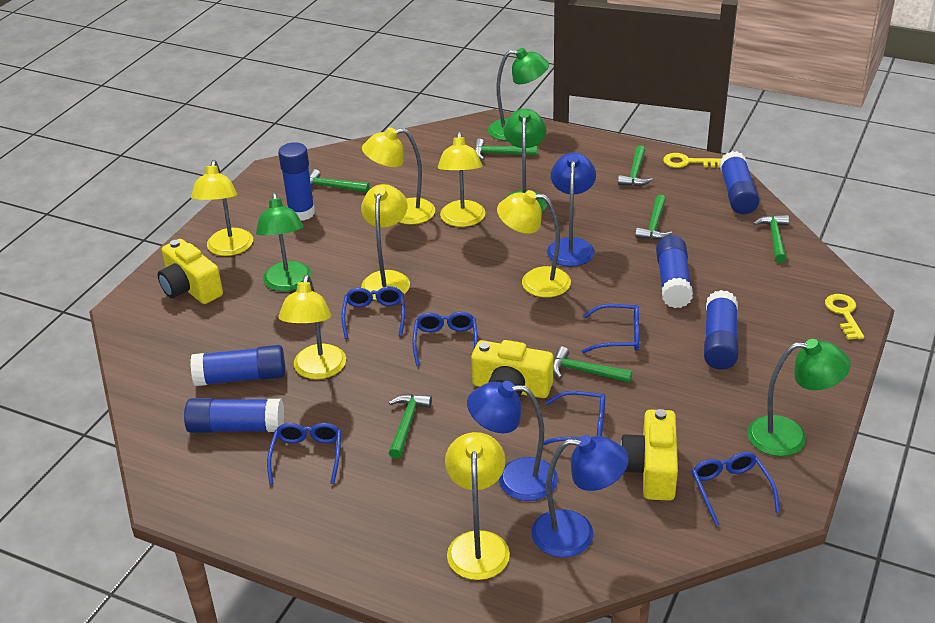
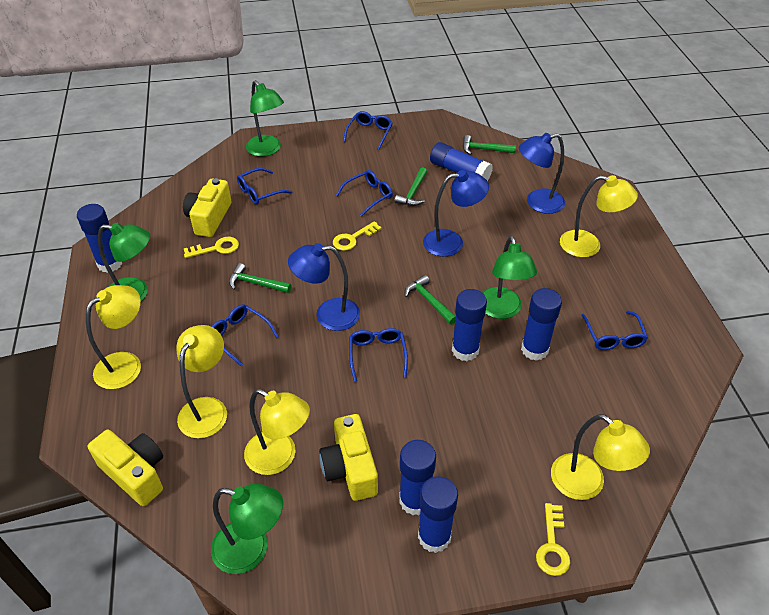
green hammer: [310,169,370,192] [389,394,432,459] [474,138,537,160] [553,346,632,383] [618,145,653,186] [635,195,672,240] [753,215,789,263] = 7 -> [229,263,291,293] [395,167,427,206] [405,275,456,325] [463,135,516,155] = 4
yellow key: [663,153,722,168] [825,294,864,339] = 2 -> [184,237,239,258] [333,221,382,251] [536,503,570,576] = 3
yellow lamp: [191,160,253,256] [278,275,346,379] [361,184,410,300] [362,128,435,225] [438,132,486,227] [445,432,510,580] [497,190,571,297] = 7 -> [86,285,141,389] [177,325,227,438] [244,389,310,475] [551,414,650,500] [560,175,638,257] = 5

